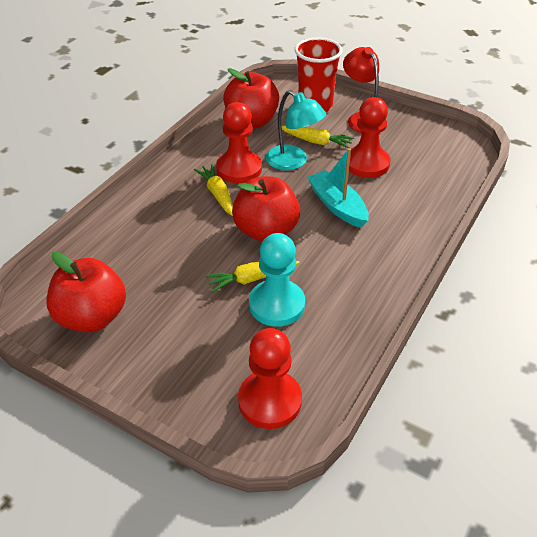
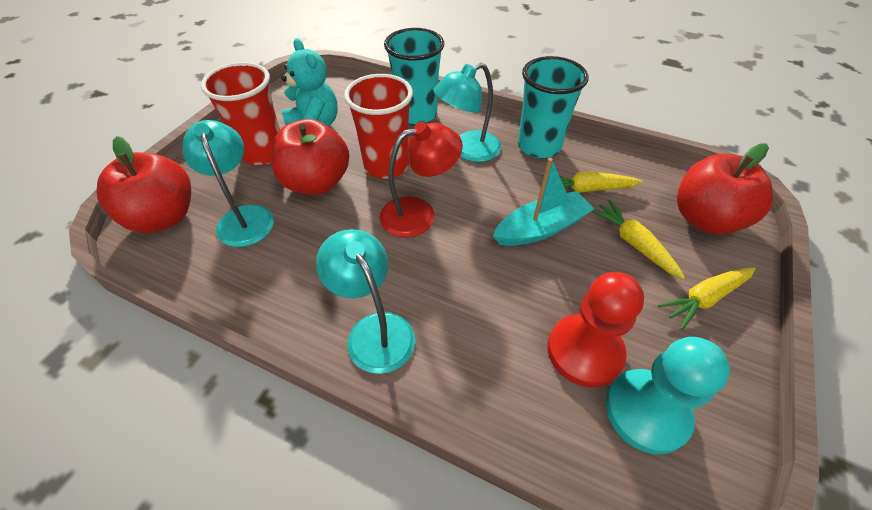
red cup: [295,37,342,112] = 1 -> [201,62,280,165] [344,74,413,179] = 2
red pawn: [216,102,262,183] [238,328,302,429] [349,97,390,178] = 3 -> [548,272,644,387] = 1
turquoise cup: none = 0 -> [384,28,444,125] [518,56,589,158] = 2
turquoise lamp: [265,90,326,171] = 1 -> [182,120,274,247] [316,229,416,374] [434,63,501,162] = 3
turquoise teddy bear: none = 0 -> [281,38,337,127] = 1

